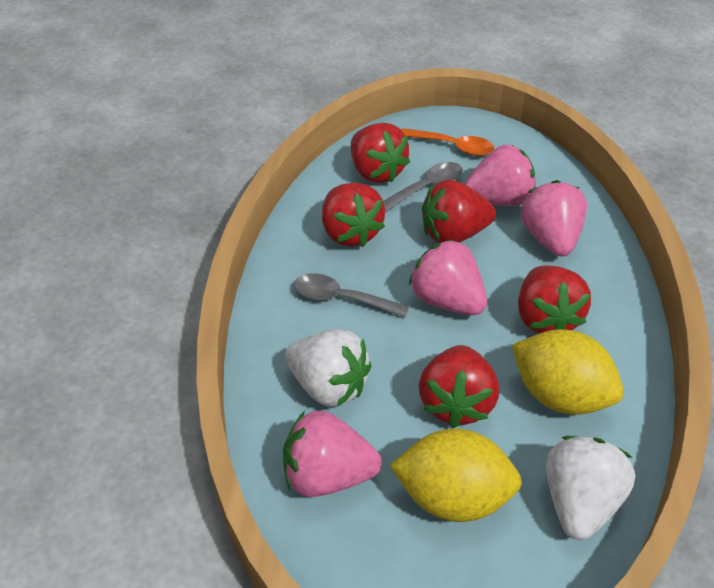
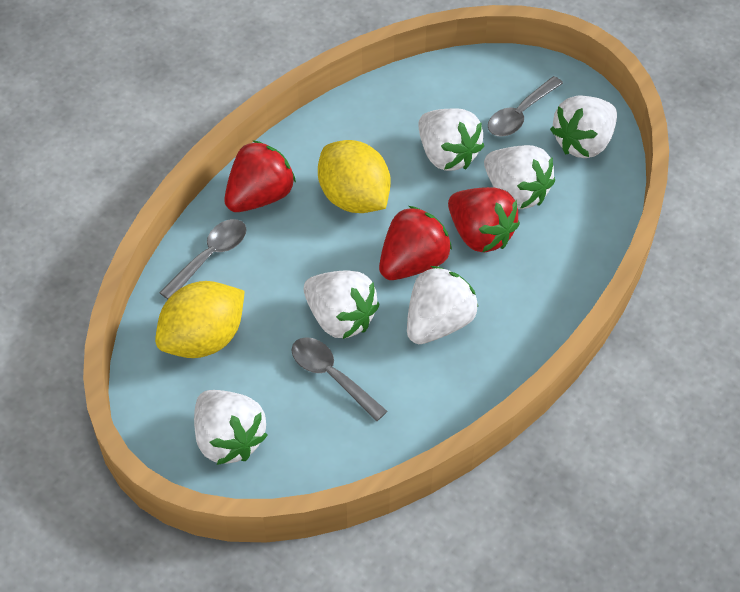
grey spoon: [294,273,409,317] [383,162,463,212] = 2 -> [160,219,246,299] [292,337,388,421] [488,76,563,137] = 3
orange spoon: [401,128,494,156] = 1 -> none = 0
pink strawberry: [283,410,382,497] [409,239,487,315] [464,145,536,206] [521,180,587,256] = 4 -> none = 0
red strawberry: [322,183,385,247] [351,123,410,183] [419,345,499,428] [422,179,496,243] [518,265,591,334] = 5 -> [224,140,296,212] [379,206,452,280] [448,187,520,252] = 3
white strawberry: [285,329,371,407] [546,436,635,540] = 2 -> [194,390,268,465] [304,271,379,339] [407,266,478,344] [419,109,484,171] [484,145,555,209] [550,95,617,158] = 6

